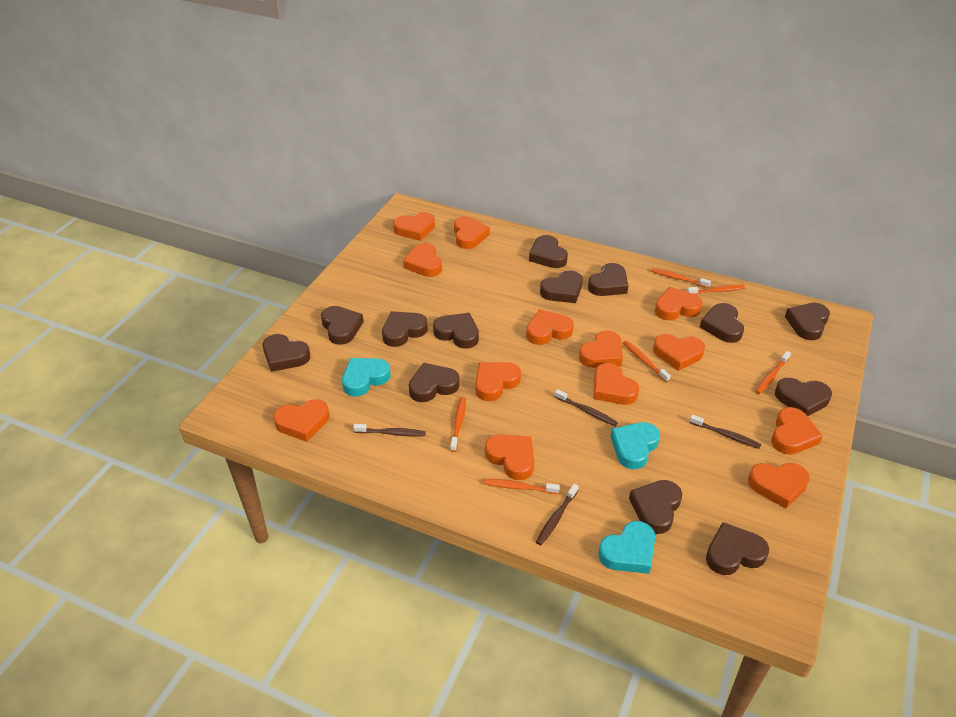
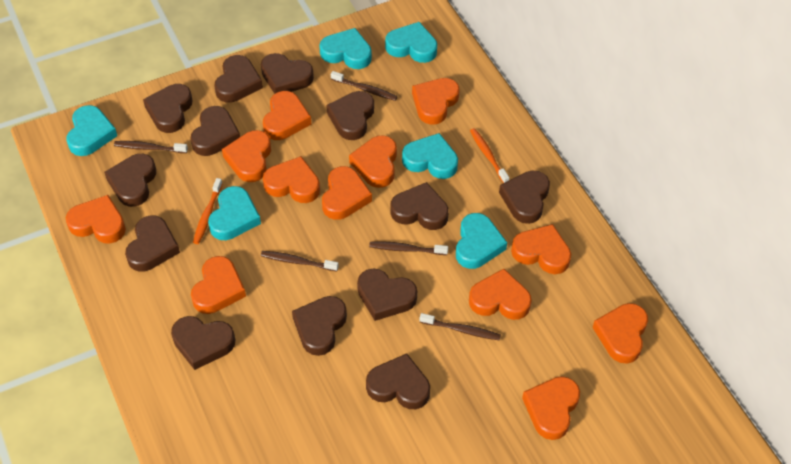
brown toothbrush: [353,424,426,437] [536,484,579,545] [554,389,618,426] [689,415,761,449] = 4 -> [114,141,188,153] [261,251,339,271] [331,71,398,101] [369,241,448,255] [419,313,501,340] = 5
orange heart: [273,399,329,442] [393,212,435,241] [403,243,442,277] [454,216,490,249] [476,362,521,401] [485,435,534,480] [526,309,574,345] [579,330,623,368] [594,363,639,405] [653,334,705,371] [655,287,703,320] [748,463,810,509] [771,407,823,455] = 13 -> [66,195,126,244] [191,256,246,314] [222,130,271,182] [263,91,311,140] [263,156,320,203] [322,166,372,220] [349,135,397,188] [412,78,460,125] [469,269,532,320] [511,224,571,274] [522,376,580,440] [592,303,648,364] = 12
orange toothbrush: [450,397,466,452] [483,479,560,494] [623,340,671,382] [651,268,711,288] [686,285,745,295] [755,351,791,394] = 6 -> [193,178,223,244] [470,128,509,183] = 2
turquoise heart: [342,358,391,397] [598,521,655,574] [610,422,660,469] = 3 -> [67,105,117,156] [208,186,261,240] [319,28,372,69] [385,22,437,63] [402,133,458,179] [456,213,507,269] = 6

